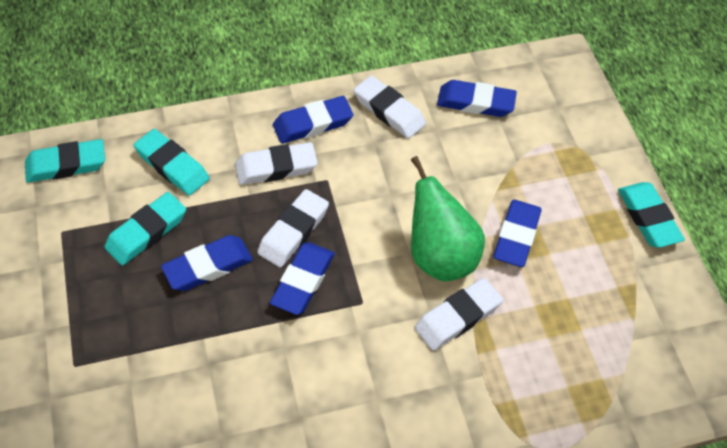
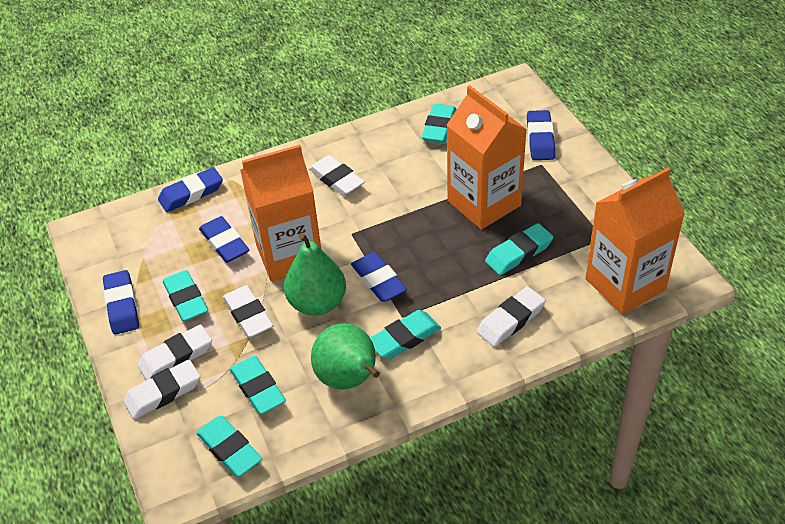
green pear: [411,156,485,281] = 1 -> [284,233,346,316] [311,323,380,390] = 2
orange carton: none = 0 -> [240,144,321,282] [447,85,527,230] [585,168,685,314] = 3
turquoise eraser: [25,139,105,183] [104,192,186,265] [134,129,210,196] [618,182,685,248] = 4 -> [163,270,208,322] [196,416,262,477] [230,356,286,414] [370,310,441,359] [422,104,456,143] [485,223,553,275] = 6
white eraser: [235,142,318,185] [257,189,329,268] [354,75,426,139] [415,278,503,351] = 4 -> [124,360,200,419] [138,324,212,381] [223,285,274,338] [309,155,365,196] [477,287,546,347] = 5

